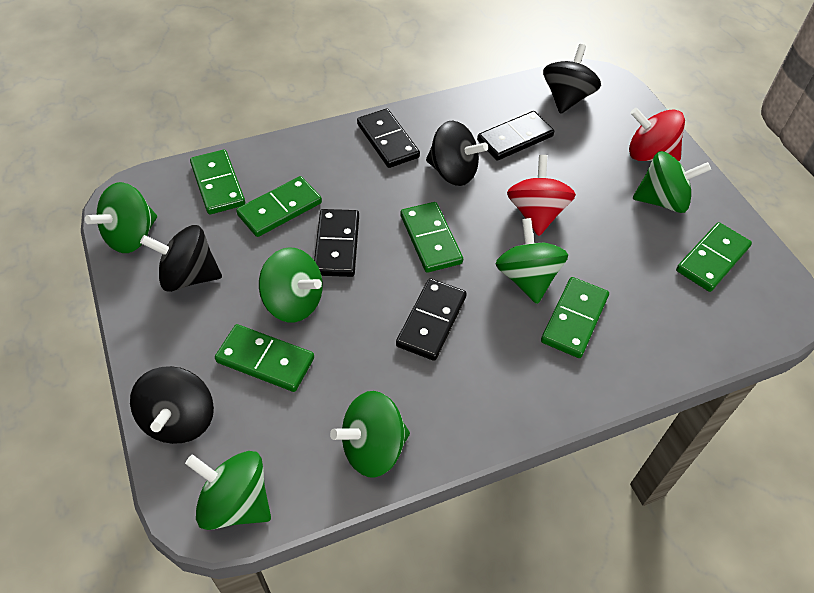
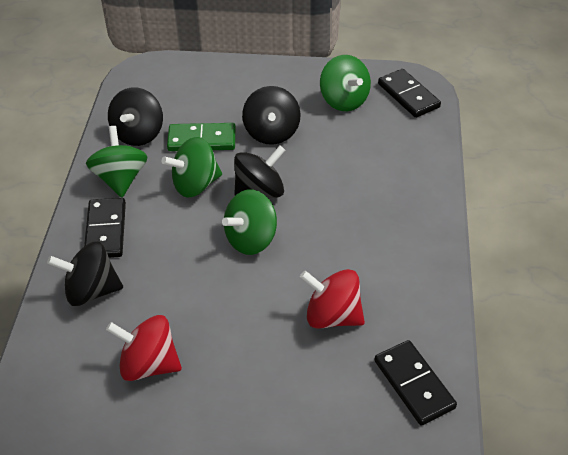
black domino: [314,209,359,277] [357,108,420,168] [396,278,467,361] [477,111,554,161] = 4 -> [84,198,126,258] [375,340,457,426] [378,69,441,118] = 3
green domino: [190,150,245,215] [215,324,314,392] [236,176,322,237] [401,202,463,273] [541,277,609,358] [676,222,752,292] = 6 -> [167,123,236,151] = 1
green spinning top: [85,182,157,253] [185,451,271,530] [259,247,323,322] [330,391,410,477] [496,218,568,304] [633,151,711,213] = 6 -> [86,126,148,198] [161,137,222,198] [222,189,277,255] [320,55,371,111] = 4

